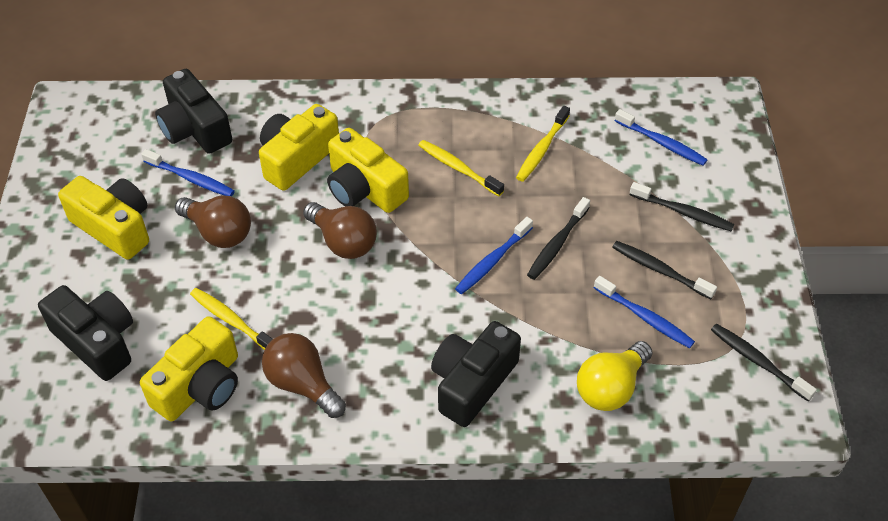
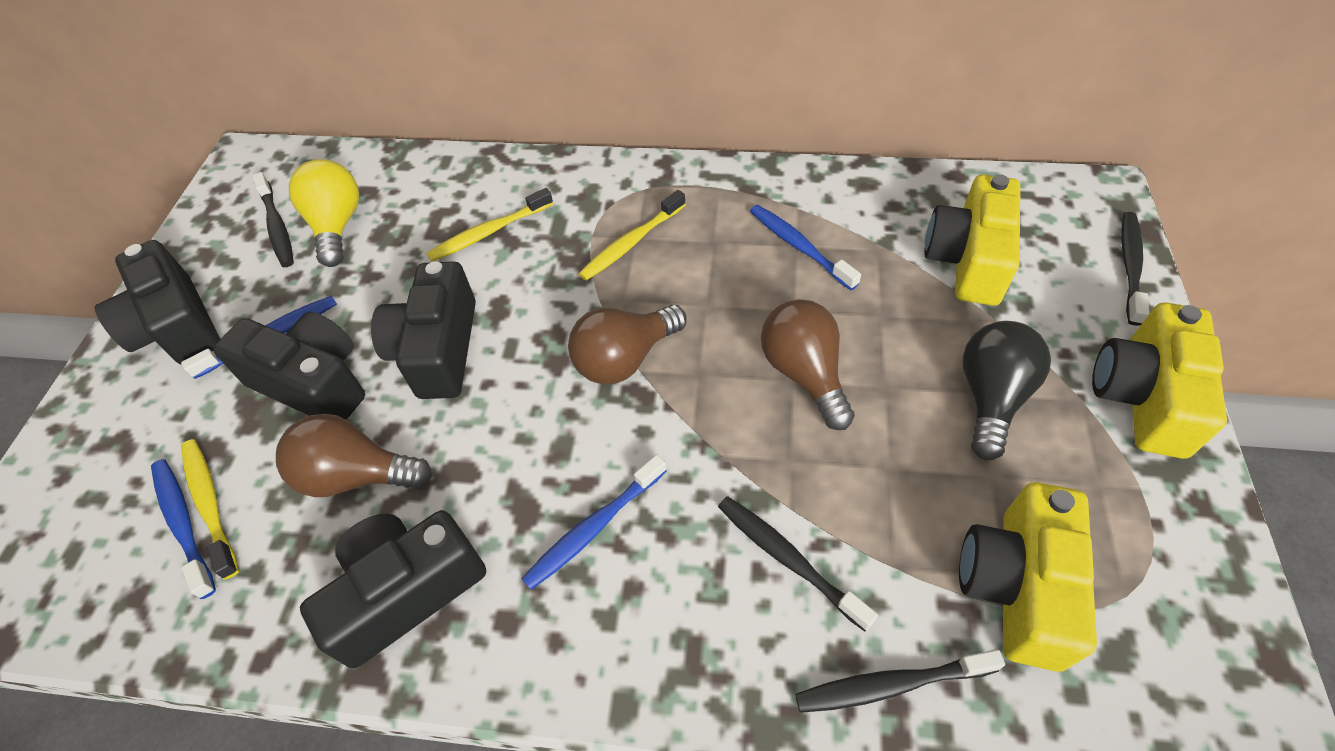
black camera: [38,285,133,381] [155,69,232,154] [431,321,521,427] = 3 -> [94,240,220,365] [213,312,365,420] [300,510,486,668] [371,261,476,399] = 4
black light bulb: none = 0 -> [962,321,1051,460] = 1
yellow camera: [58,176,149,260] [140,316,238,421] [259,104,339,191] [327,128,409,213] = 4 -> [924,174,1020,306] [959,482,1097,672] [1092,303,1227,459] = 3

